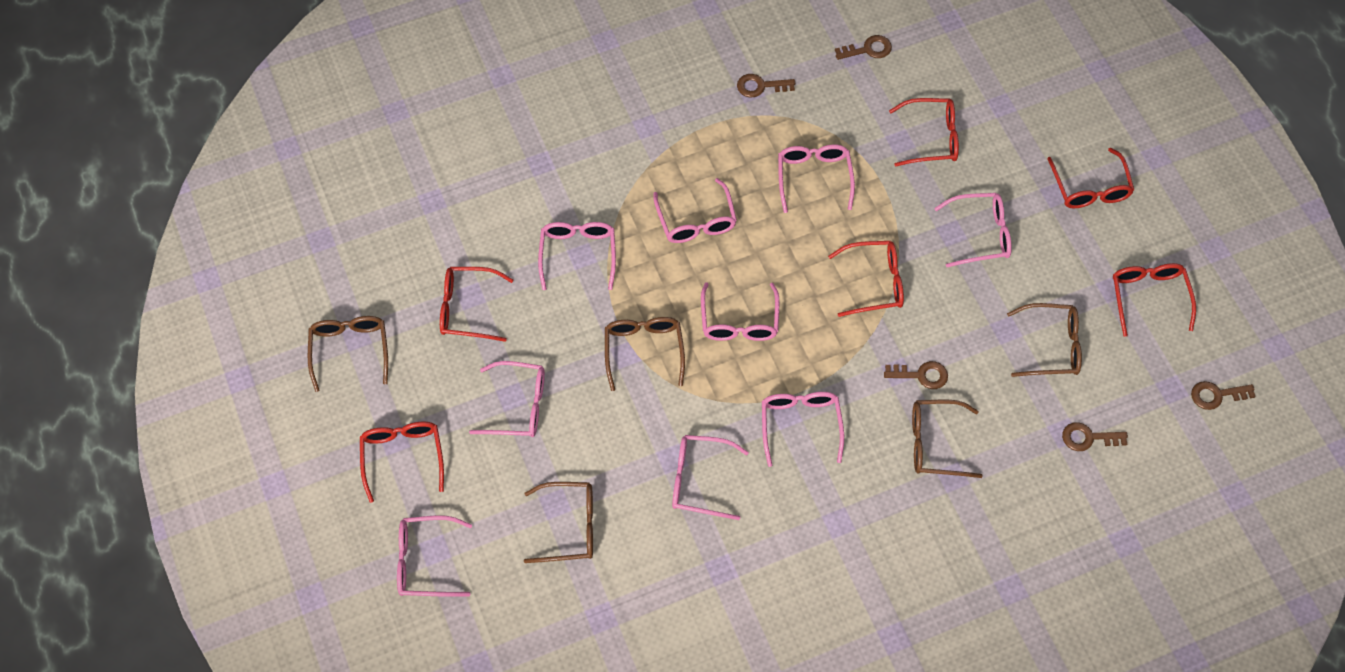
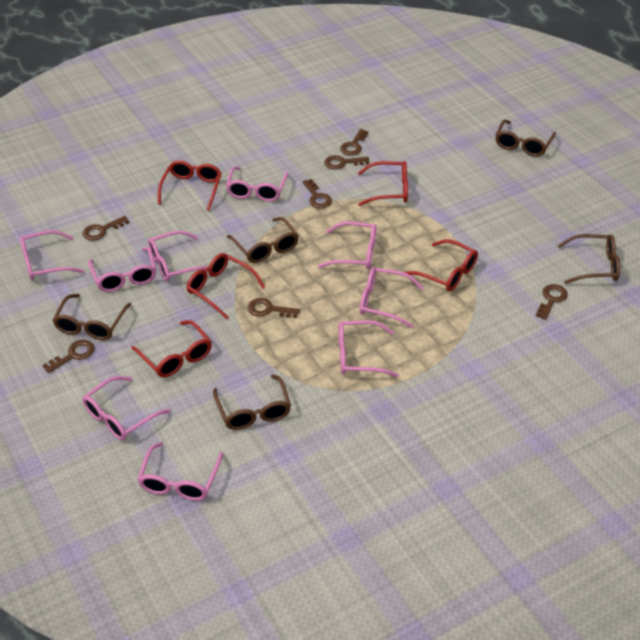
brown key: [737,74,795,98] [835,35,892,60] [884,361,948,389] [1062,422,1128,451] [1191,381,1256,410] = 5 -> [43,340,95,373] [83,216,129,241] [248,298,300,318] [302,179,332,208] [324,155,369,170] [340,129,369,156] [536,284,568,320] = 7
red glasses: [360,422,444,503] [440,267,513,342] [828,241,904,317] [889,98,959,167] [1047,148,1134,208] [1113,263,1196,337] = 6 -> [131,320,212,378] [158,161,222,211] [186,253,265,319] [358,161,408,206] [404,239,478,291] = 5

